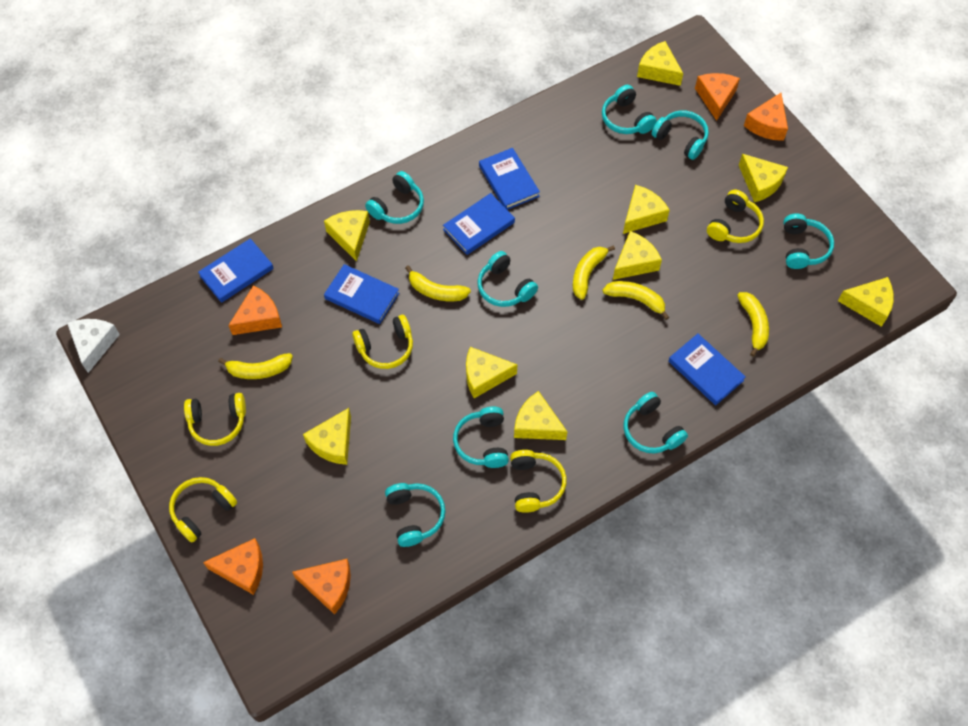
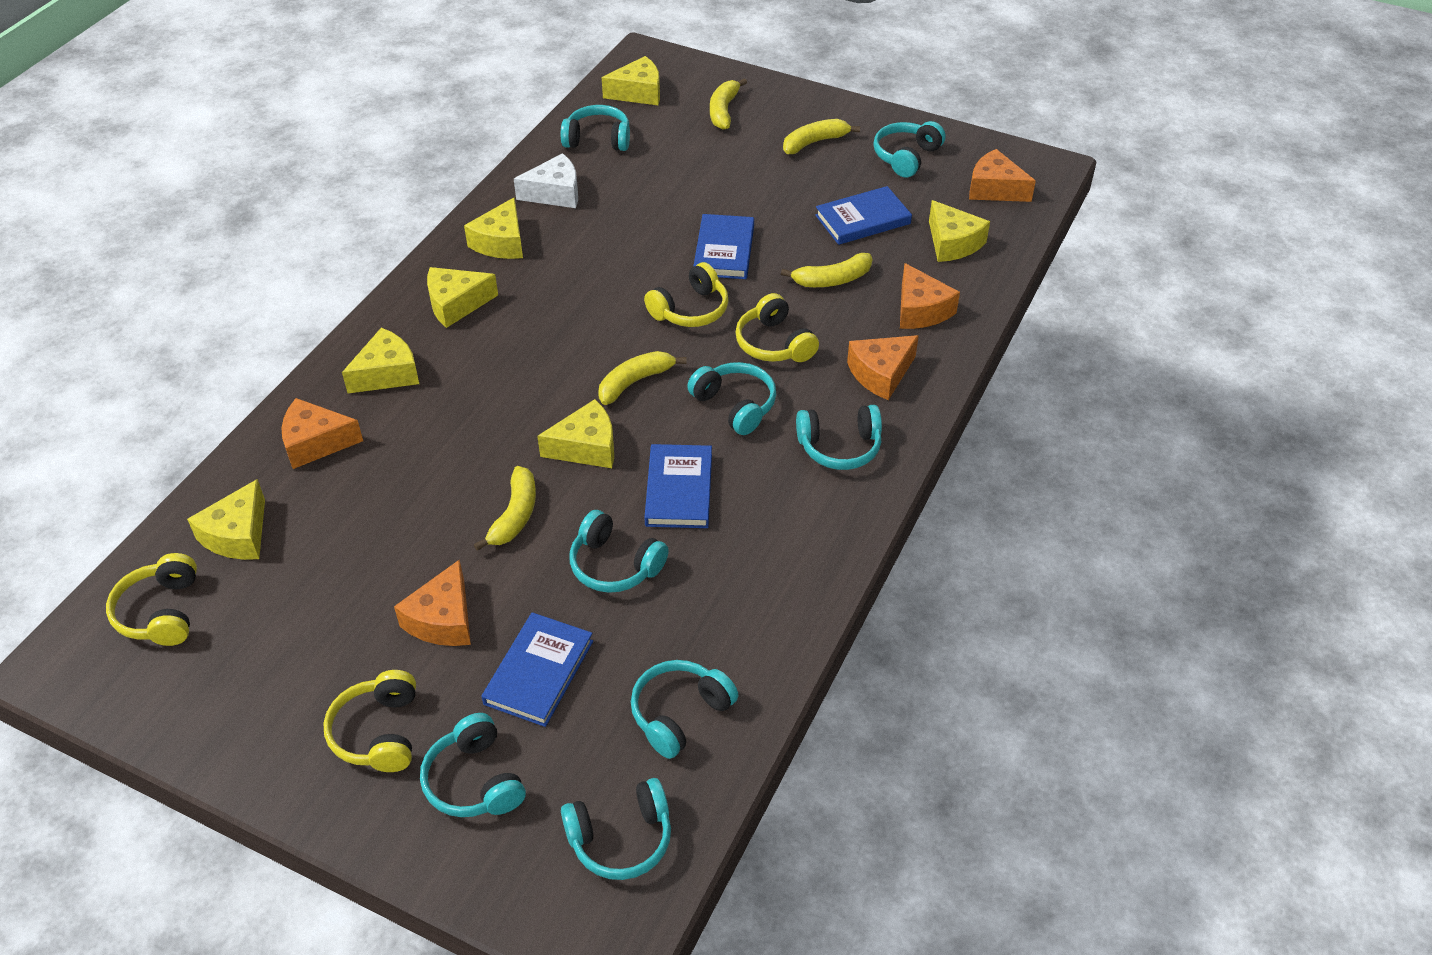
blue book: [198,238,274,303] [324,264,399,324] [443,193,515,255] [479,148,540,210] [668,334,746,405] = 5 -> [481,612,593,727] [644,444,712,528] [693,214,754,279] [815,186,912,245] = 4
yellow cheese: [303,408,351,465] [324,210,370,262] [466,347,517,398] [514,391,567,440] [613,231,662,280] [623,185,670,234] [637,41,683,86] [739,154,788,202] [838,277,894,327] = 9 -> [187,479,265,560] [342,328,419,393] [427,267,498,328] [464,197,523,259] [537,399,614,468] [602,56,660,105] [929,200,990,262] = 7
yellow headphones: [169,477,237,543] [184,393,246,446] [352,315,413,369] [510,450,567,513] [707,190,764,243] = 5 -> [106,553,197,646] [324,670,416,772] [644,262,728,327] [735,293,819,362] = 4

